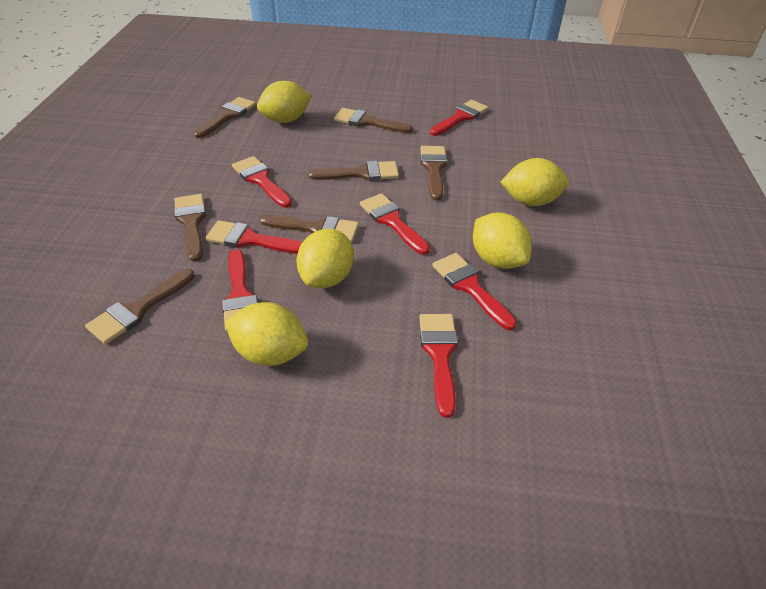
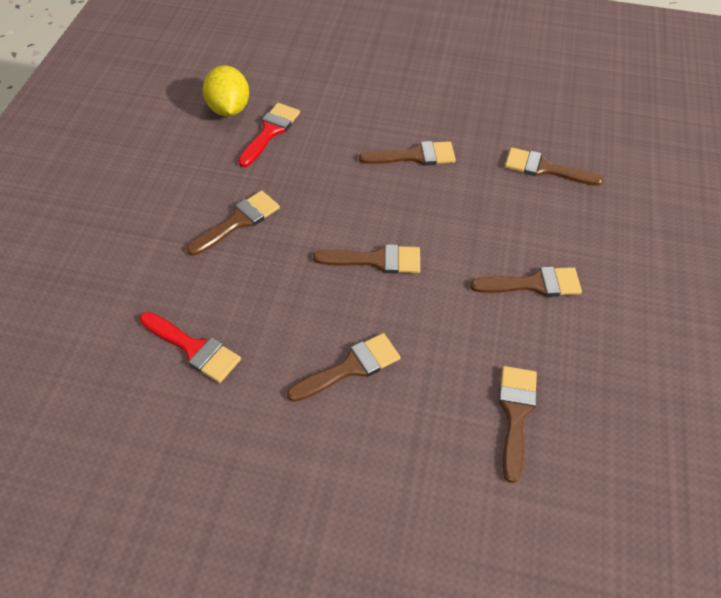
red brush: [205,220,302,254] [222,249,258,332] [232,156,292,208] [360,193,430,255] [419,314,458,418] [430,100,488,136] [432,253,517,330] = 7 -> [140,312,241,383] [238,103,300,167] = 2
yellow lemon: [225,302,308,366] [257,81,312,123] [297,229,354,288] [473,213,532,269] [501,158,569,206] = 5 -> [203,66,249,116] = 1

